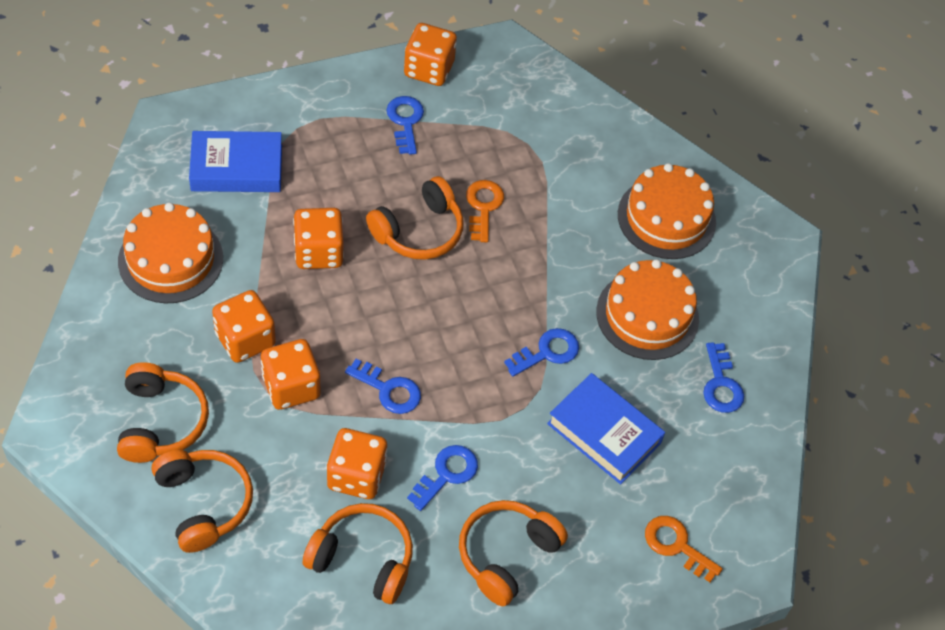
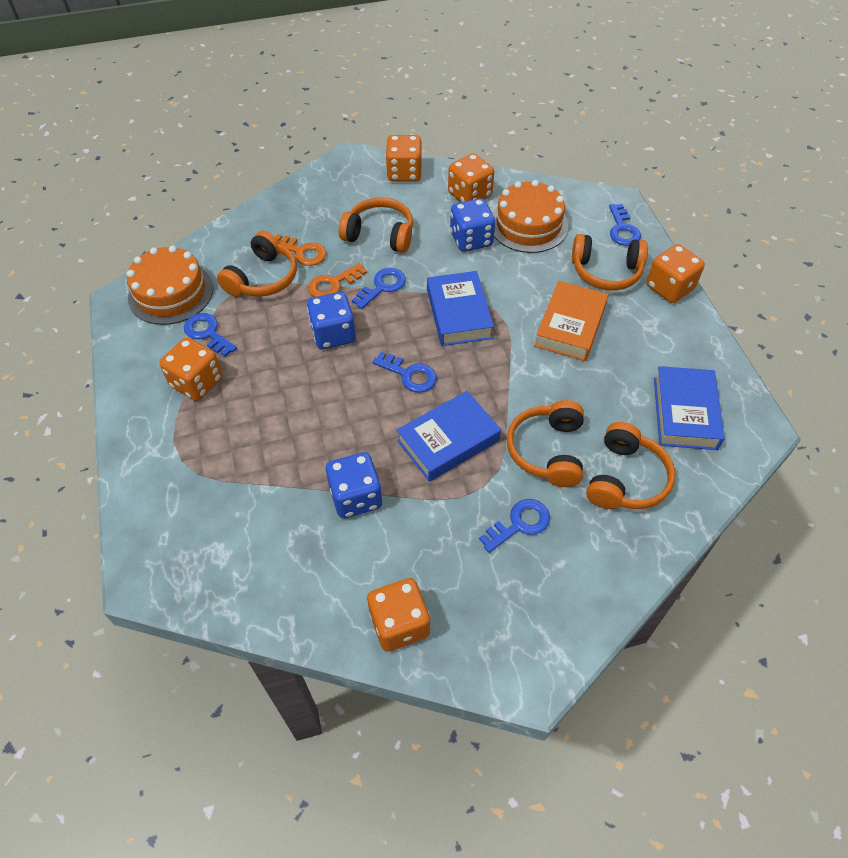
blue book: [189,131,282,192] [547,373,665,484] = 2 -> [397,391,501,482] [427,271,494,346] [654,366,725,450] = 3
blue dice: none = 0 -> [307,292,356,349] [326,452,382,518] [450,198,495,252] = 3
orange book: none = 0 -> [535,281,608,361] = 1
orange cake: [118,202,223,303] [596,259,699,360] [618,163,716,259] = 3 -> [127,245,213,325] [492,180,568,253] = 2

